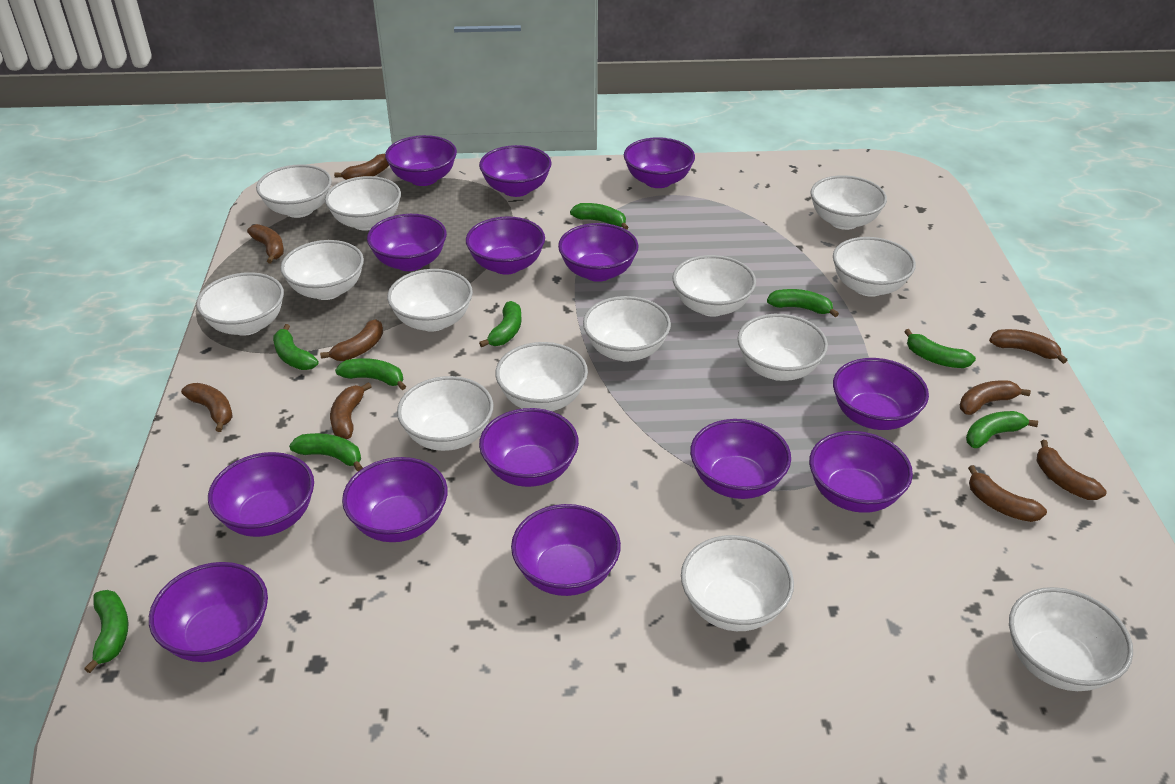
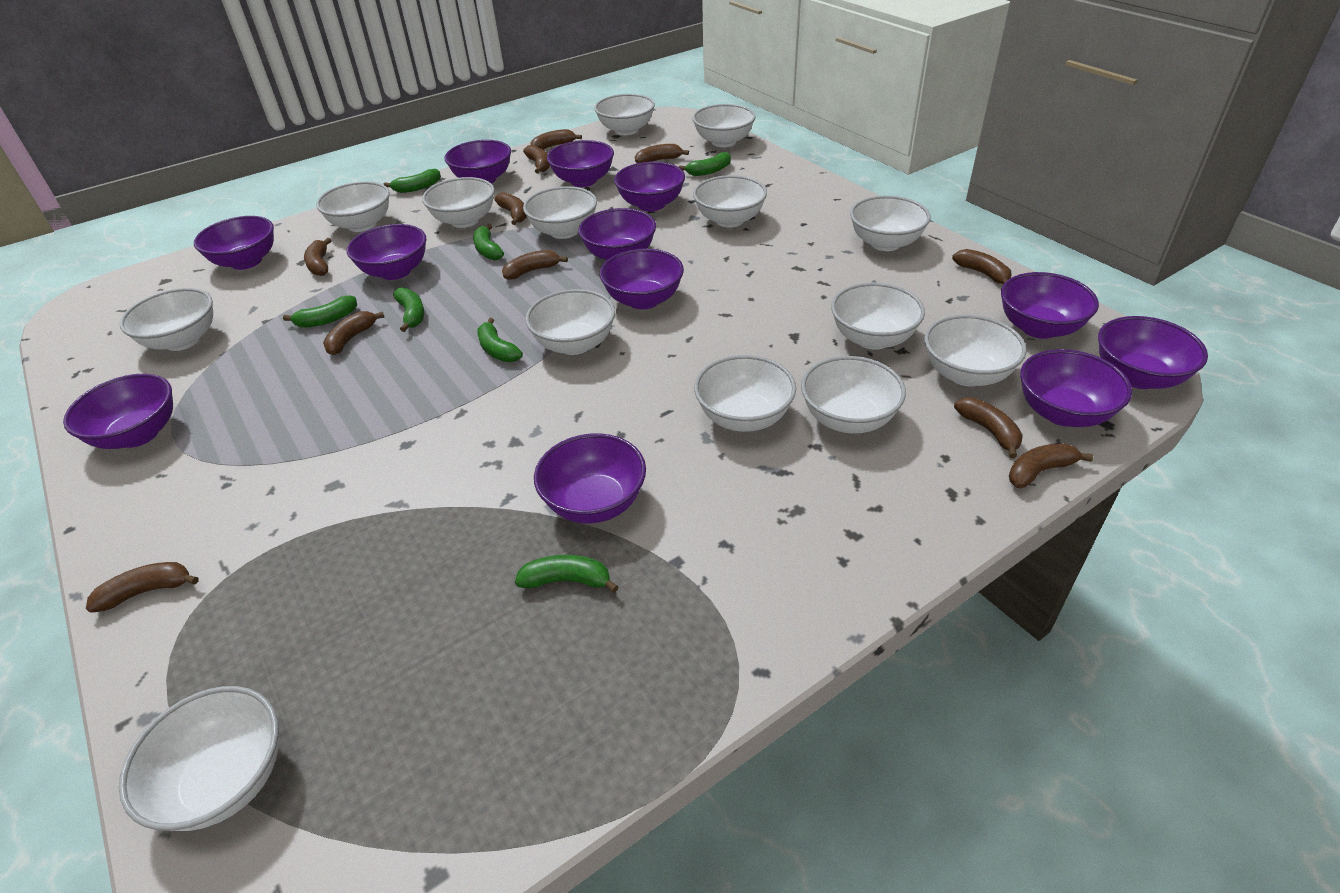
brown banana: [181,383,233,432] [247,224,284,263] [320,319,383,361] [330,382,372,439] [334,154,389,180] [960,380,1031,415] [968,465,1047,522] [989,329,1067,364] [1037,440,1107,500] = 9 -> [86,562,199,613] [304,238,332,276] [323,311,384,355] [494,192,527,225] [502,250,568,280] [523,145,550,173] [530,129,582,150] [635,144,689,163] [952,249,1012,284] [954,397,1023,458] [1009,443,1093,488] = 11
green banana: [84,590,129,673] [273,324,318,370] [289,433,363,471] [335,358,406,390] [479,301,522,347] [570,203,629,230] [767,289,839,317] [904,329,976,368] [966,411,1038,448] = 9 -> [283,296,357,328] [384,169,441,193] [393,288,424,332] [473,224,504,260] [477,318,523,362] [515,555,619,593] [679,152,731,176] = 7
purple bowl: [149,562,268,662] [208,452,314,537] [342,457,448,542] [367,214,447,271] [385,135,457,186] [466,216,545,275] [479,145,552,197] [479,408,579,487] [511,504,621,596] [558,223,639,282] [624,137,695,188] [690,419,791,499] [809,431,913,513] [833,358,929,430] = 14 -> [63,374,173,449] [194,216,274,270] [347,224,426,280] [445,140,511,184] [534,434,646,523] [547,140,614,187] [578,208,656,260] [600,249,684,309] [614,162,685,212] [1001,272,1099,339] [1020,349,1132,427] [1098,316,1208,389] = 12

